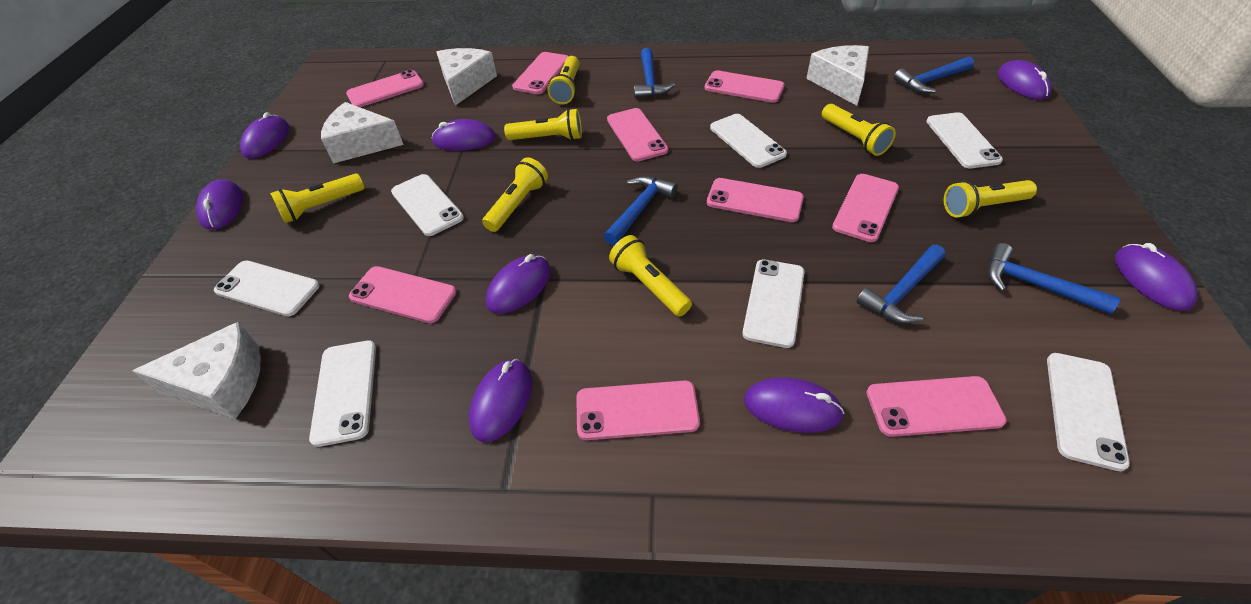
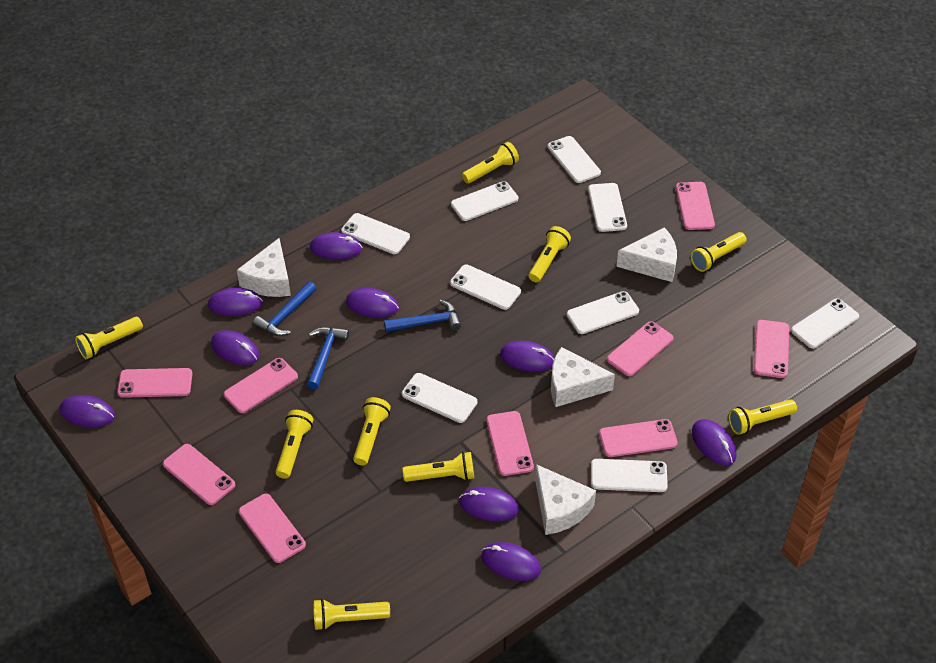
blue hammer: [604,176,678,245] [634,48,675,98] [856,245,946,324] [894,56,974,93] [988,243,1120,314] = 5 -> [253,281,316,336] [307,327,349,389] [384,300,461,332] = 3
purple mouse: [196,179,243,230] [240,112,289,159] [431,119,496,151] [469,359,532,442] [486,254,551,313] [744,377,844,433] [998,60,1052,100] [1115,243,1197,311] = 8 -> [60,395,115,427] [208,288,263,316] [211,330,259,365] [310,232,363,259] [346,288,399,317] [459,487,519,521] [481,542,541,581] [500,341,555,372] [692,419,736,465] = 9
white phone: [214,261,319,316] [309,340,376,447] [391,174,464,236] [710,114,787,168] [742,259,805,348] [926,112,1003,168] [1047,353,1130,471] = 7 -> [341,213,410,254] [402,373,477,423] [450,265,521,310] [451,181,518,221] [548,136,601,183] [567,291,639,334] [588,183,627,232] [591,459,668,492] [791,298,859,349] = 9
yellow flashlight: [270,174,364,224] [482,157,548,232] [504,108,582,141] [548,56,580,104] [609,235,692,317] [822,104,896,156] [944,180,1037,218] = 7 -> [75,317,143,359] [275,410,313,479] [313,599,390,631] [353,397,391,465] [403,452,474,482] [462,142,519,184] [529,226,571,282] [691,232,747,272] [728,399,797,435] = 9

